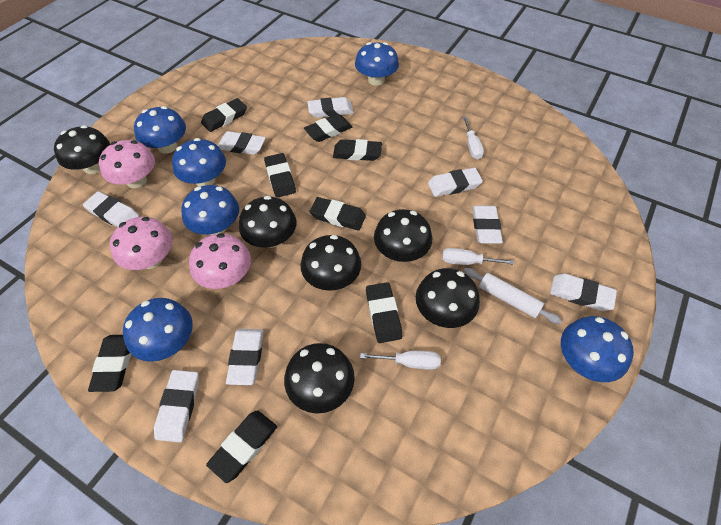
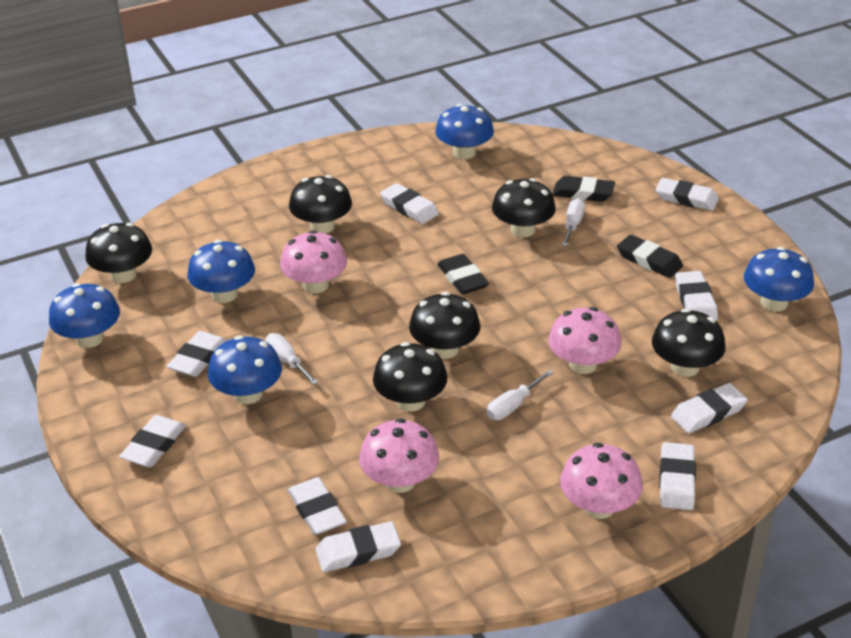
black eraser: [88,335,131,392] [201,98,247,132] [206,411,277,483] [264,153,296,197] [304,114,352,142] [310,197,366,231] [333,139,382,161] [366,282,402,343] = 8 -> [437,254,489,295] [552,176,615,202] [617,235,683,278] = 3
blue mushroom: [123,298,193,362] [134,106,186,154] [172,138,226,187] [181,185,239,235] [355,42,399,86] [561,316,634,382] = 6 -> [49,283,120,348] [187,240,255,303] [208,336,282,404] [435,104,494,159] [744,247,814,311] = 5
pink mushroom: [99,140,155,188] [110,217,173,270] [189,233,251,289] = 3 -> [280,230,347,294] [359,418,439,493] [548,307,621,374] [560,443,643,519] = 4
white eraser: [83,191,139,227] [154,370,199,442] [218,131,266,155] [226,329,264,385] [307,97,354,118] [428,168,483,197] [472,206,503,244] [550,273,617,311] = 8 -> [119,415,186,467] [167,331,228,377] [288,477,347,535] [315,521,401,572] [380,183,439,224] [656,178,719,211] [659,442,696,510] [671,383,748,433] [675,271,718,321] = 9
white rolling pin: [463,268,562,324] = 1 -> none = 0

